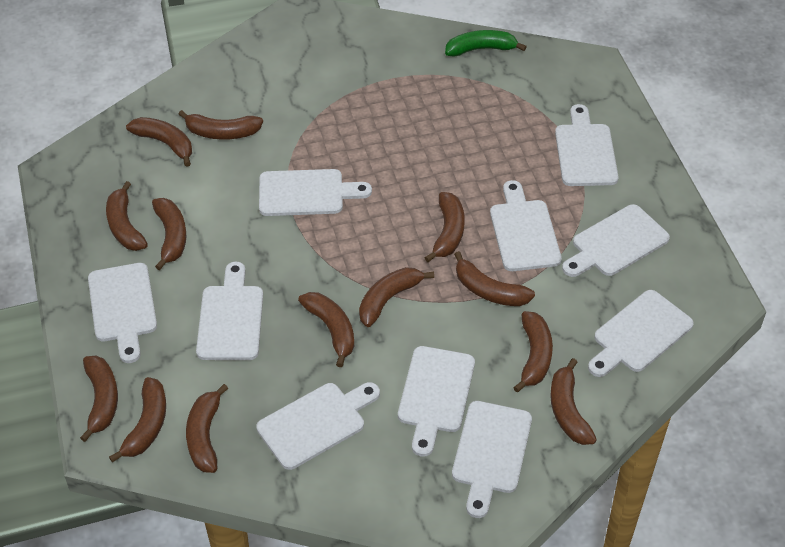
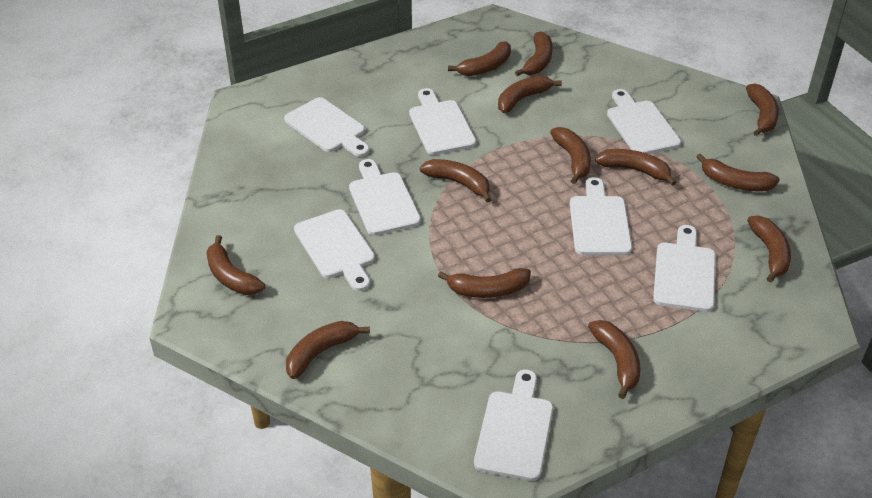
green banana: [445,30,527,57] = 1 -> none = 0
white cutting board: [88,263,157,363] [196,262,263,360] [256,382,380,470] [259,169,372,216] [398,346,475,457] [452,401,532,518] [490,180,562,271] [555,104,619,186] [562,204,670,277] [588,290,694,377] = 10 -> [284,97,370,157] [294,209,375,291] [349,159,421,235] [409,88,476,155] [474,369,553,481] [570,177,632,255] [607,89,681,154] [653,225,716,312] = 8

